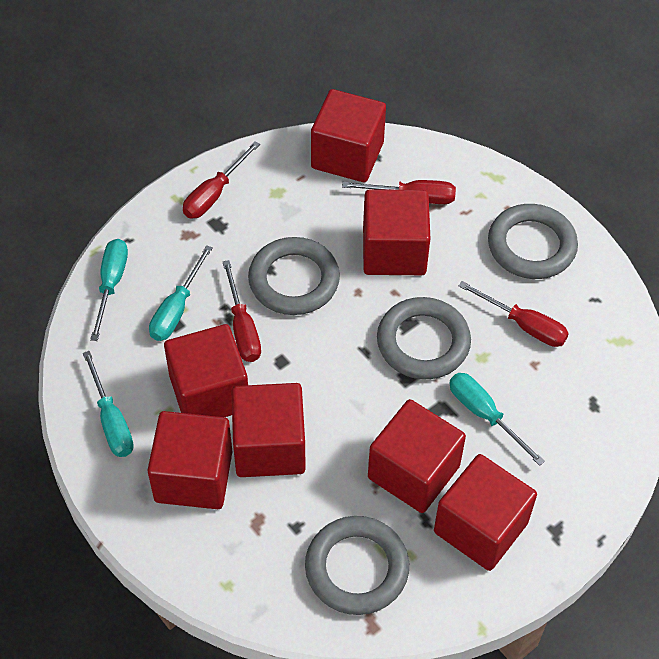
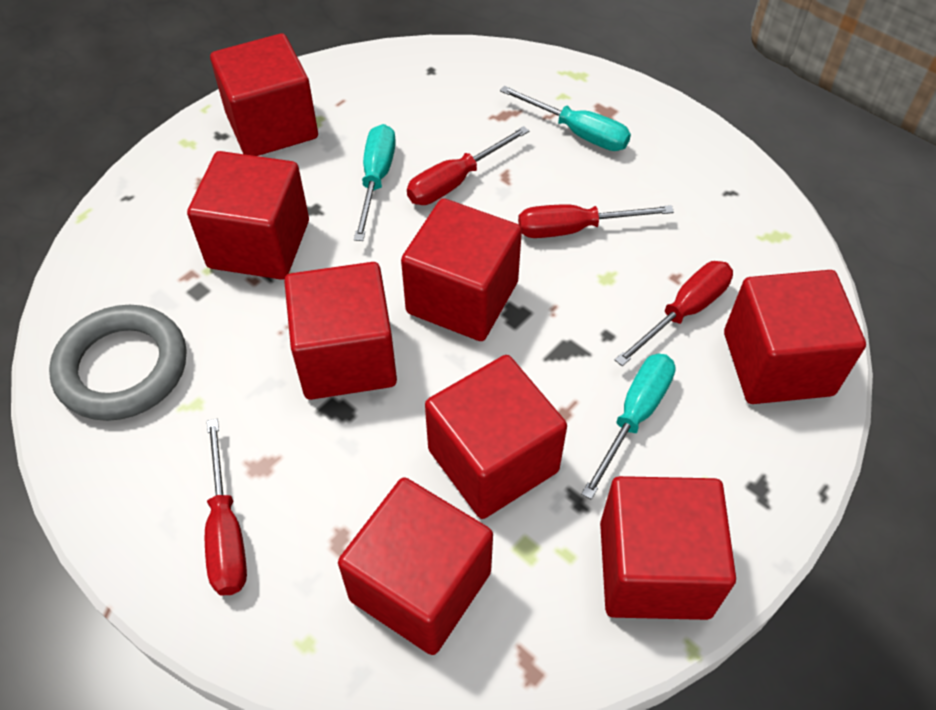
grey ring: [248,237,340,315] [305,516,409,615] [377,297,471,379] [488,204,578,279] = 4 -> [49,305,186,421] = 1
red cube: [148,411,233,509] [164,324,248,417] [232,383,306,477] [311,89,386,182] [363,189,431,275] [368,399,466,513] [434,454,537,571] = 7 -> [187,151,309,280] [210,34,318,156] [284,262,397,400] [338,477,493,655] [401,198,522,341] [425,355,567,519] [600,476,736,620] [724,270,866,404] = 8
turquoise screwdriver: [83,351,134,457] [90,239,128,341] [149,245,213,341] [449,373,545,466] = 4 -> [354,124,396,241] [500,86,631,151] [581,354,676,500] = 3

